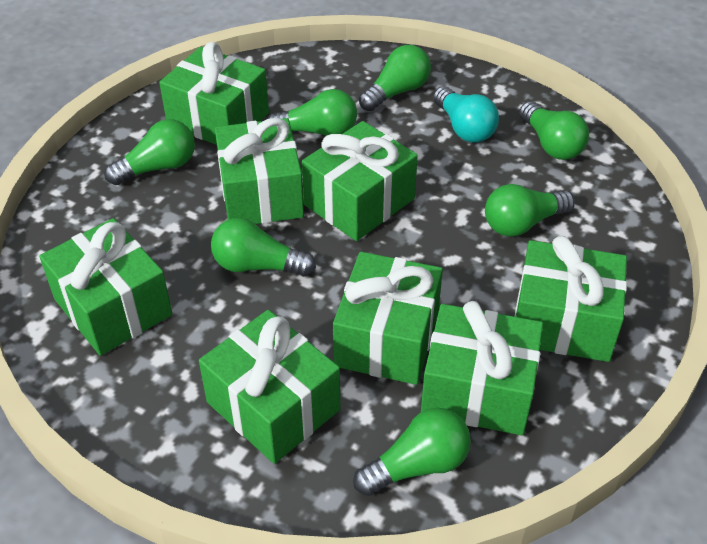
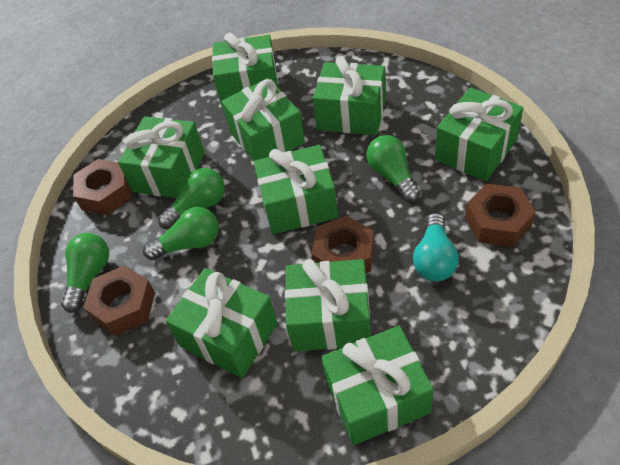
brown nut: none = 0 -> [73,159,132,215] [83,265,155,336] [312,216,374,273] [465,184,536,247] = 4
green gift: [39,218,172,356] [159,42,269,145] [199,310,340,464] [215,118,304,224] [302,121,418,241] [333,252,443,385] [421,301,543,435] [515,236,627,362] = 8 -> [118,116,205,198] [165,268,278,378] [212,33,278,107] [221,78,305,161] [254,145,338,234] [285,259,371,351] [313,56,386,135] [321,326,434,445] [435,88,523,181] = 9
green light bulb: [104,119,195,185] [211,218,316,276] [267,89,357,136] [353,408,471,496] [359,45,431,111] [485,184,575,237] [519,101,589,160] = 7 -> [61,233,109,313] [143,207,219,260] [158,168,225,229] [366,135,420,203] = 4

